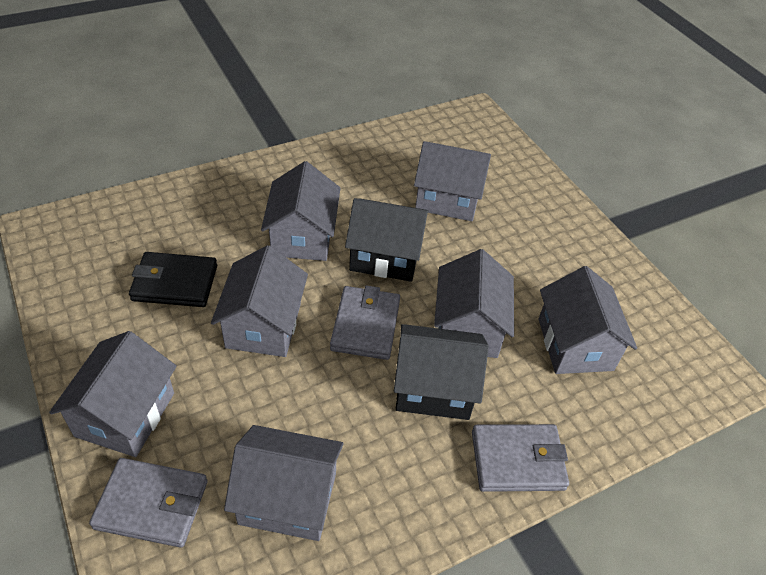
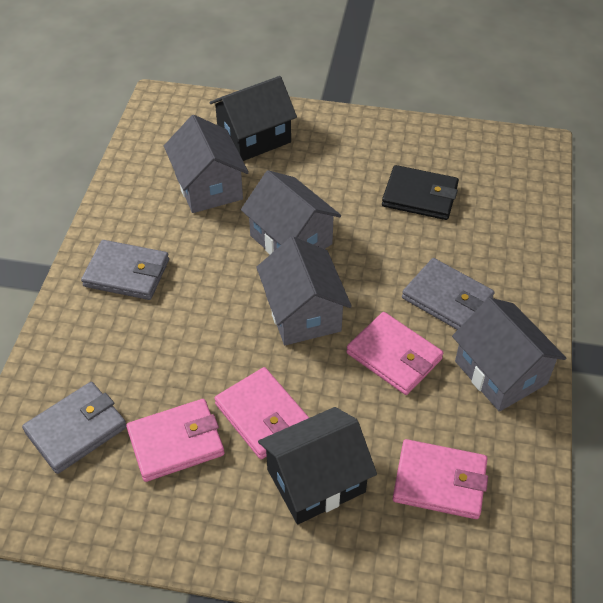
grey house: [49,331,177,457] [211,245,308,357] [224,425,344,541] [261,161,340,261] [414,141,491,221] [434,249,514,358] [539,266,637,374] = 7 -> [164,115,249,213] [241,170,341,254] [256,236,352,345] [452,298,566,412] = 4
pink wallet: none = 0 -> [126,399,224,482] [214,367,309,459] [346,312,443,395] [393,439,488,519] = 4

